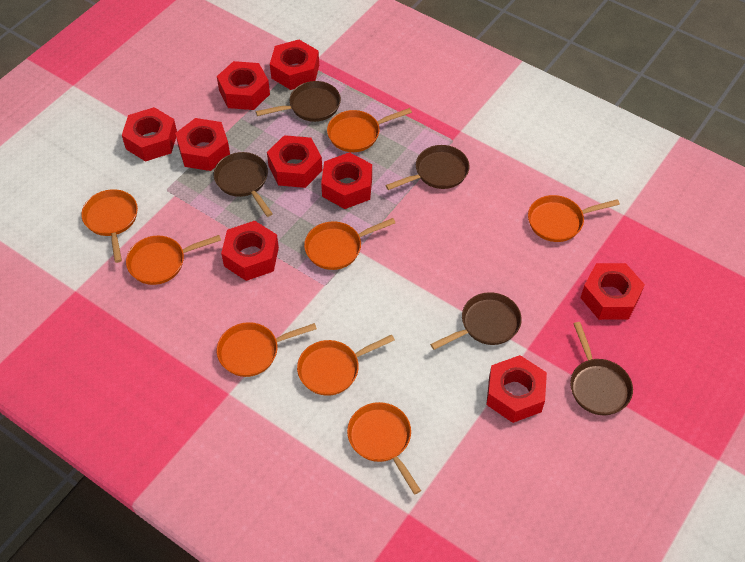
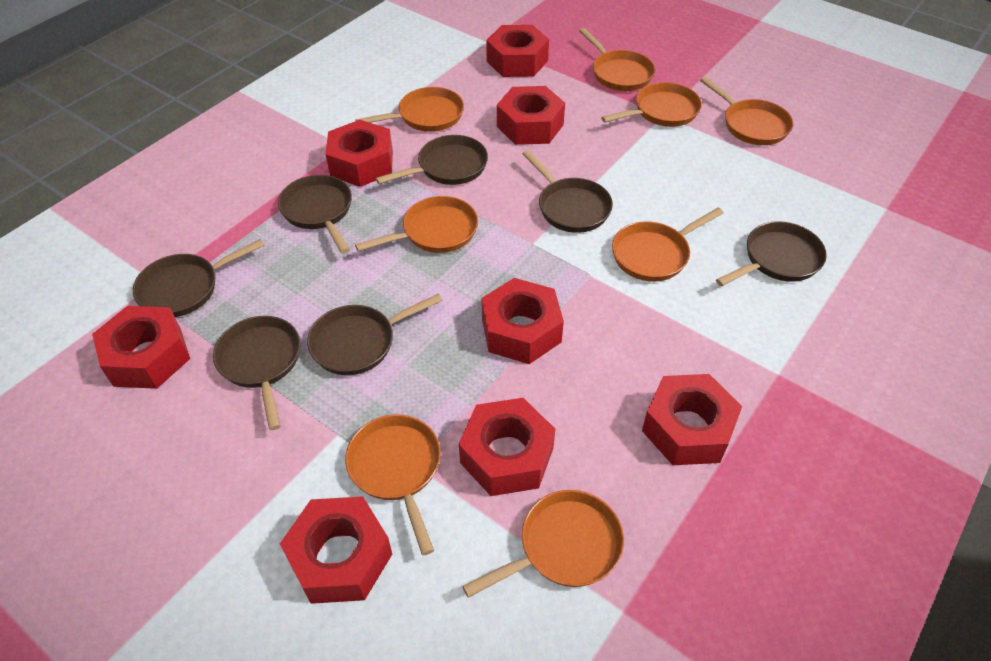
brown pan: [214,152,273,217] [256,81,341,122] [385,145,470,190] [430,292,522,350] [570,322,633,415] = 5 -> [133,239,264,317] [213,316,301,430] [278,175,352,253] [307,294,443,375] [376,135,488,185] [523,150,613,233] [716,221,827,286] = 7
red nut: [122,107,177,162] [175,118,230,171] [217,61,270,110] [221,221,279,281] [267,135,322,188] [270,40,319,90] [321,152,372,209] [486,355,547,423] [580,263,645,320] = 9 -> [92,306,190,389] [280,496,392,604] [326,120,393,187] [459,398,555,496] [481,278,564,364] [486,25,549,77] [497,86,565,145] [642,374,742,465] = 8

